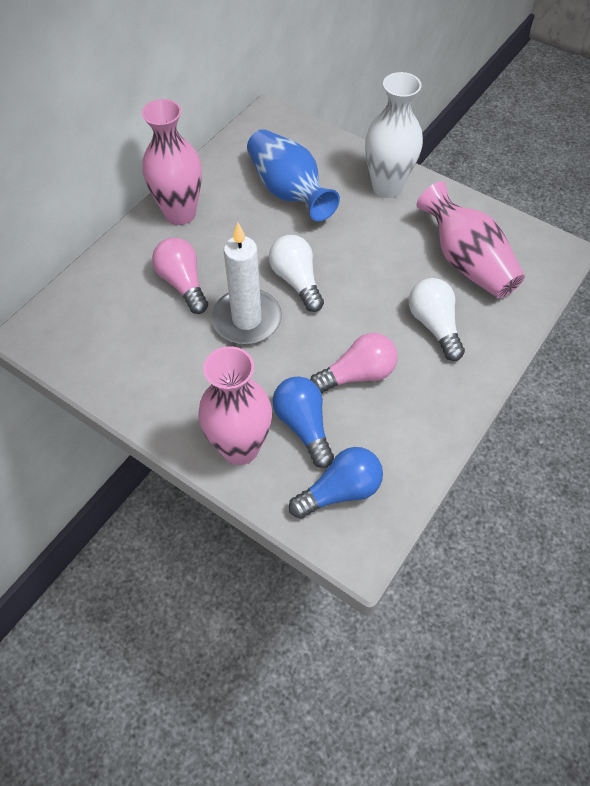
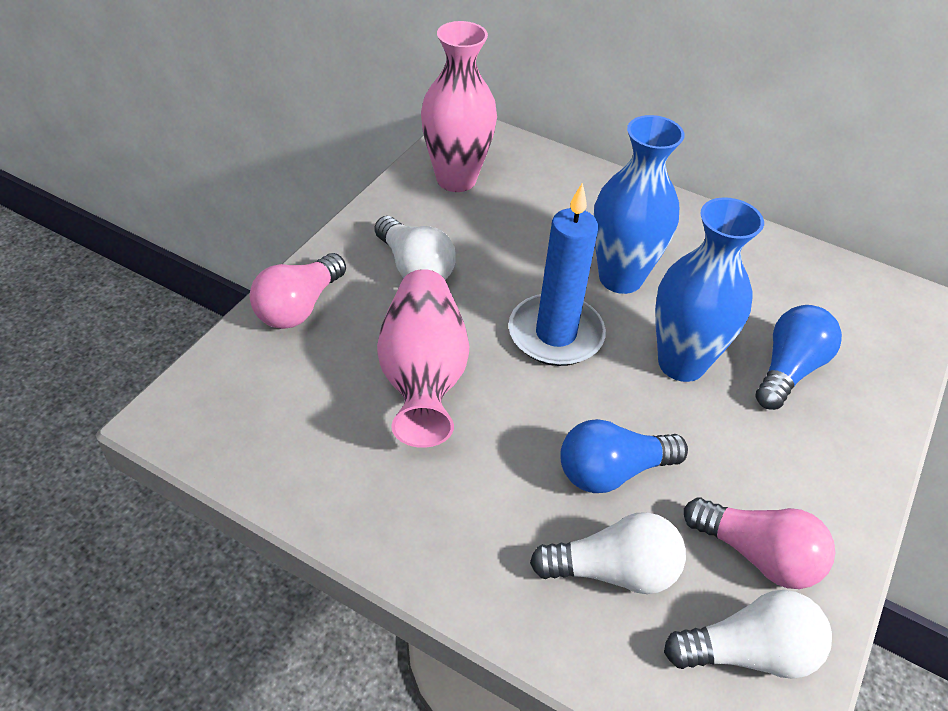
blue candle: none = 0 -> [508,182,606,366] = 1
blue vase: [247,129,340,221] = 1 -> [594,115,685,294] [655,197,764,382] = 2
pink vase: [142,99,202,225] [198,346,272,465] [417,181,525,298] = 3 -> [377,269,469,448] [421,21,497,192] = 2
white candle: [211,223,282,344] = 1 -> none = 0
white light bulb: [269,235,324,312] [409,278,465,361] = 2 -> [374,216,456,280] [530,512,686,594] [664,590,832,679] = 3
white vase: [365,72,423,198] = 1 -> none = 0

